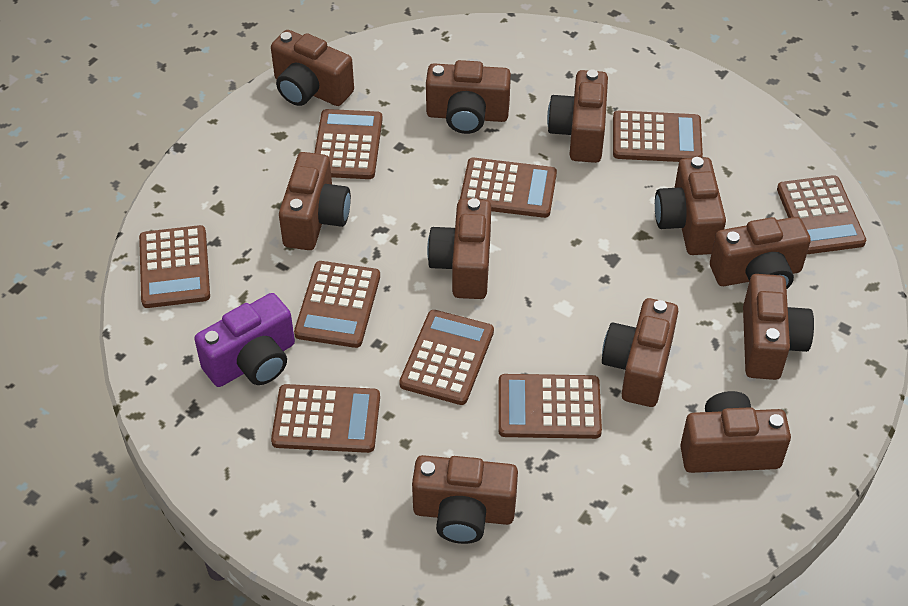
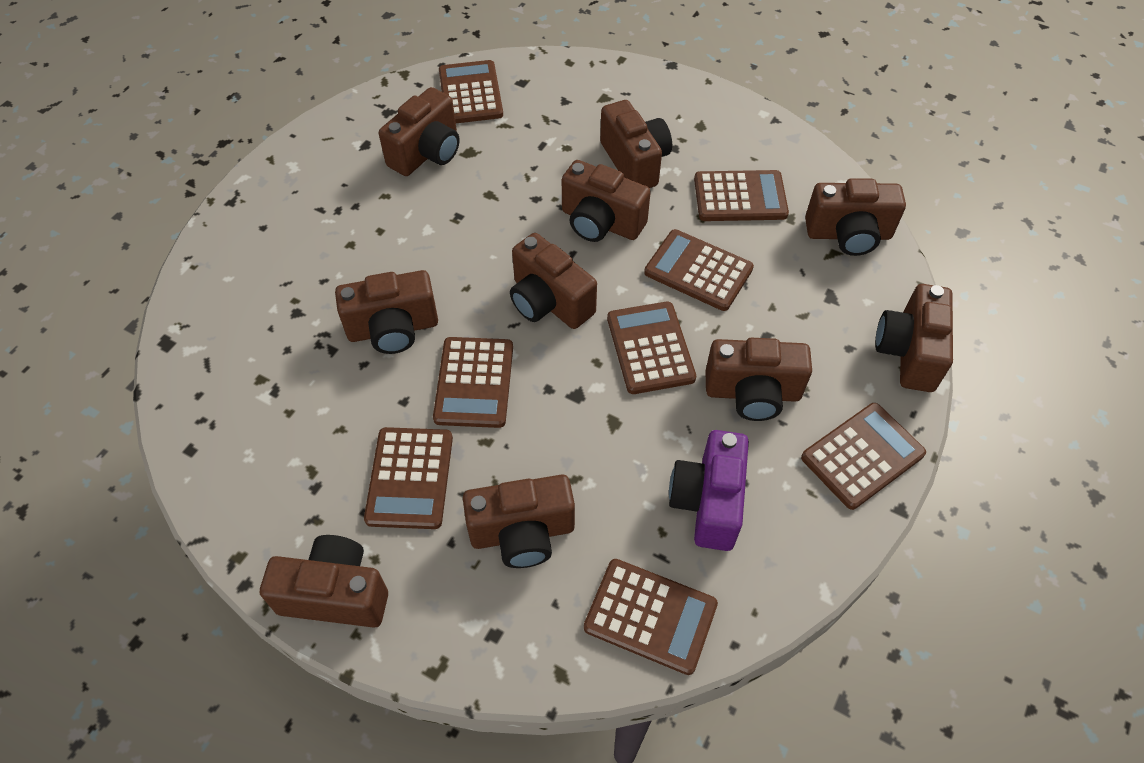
brown calculator: [139,225,210,308] [271,384,380,453] [294,261,380,348] [314,109,383,179] [399,310,494,405] [460,158,557,218] [498,374,602,439] [613,111,703,162] [777,175,866,254] = 9 -> [364,427,453,529] [433,337,513,428] [439,60,503,123] [584,559,718,675] [607,301,696,394] [644,229,754,311] [694,170,789,221] [801,403,926,510] = 8
brown camera: [271,30,354,106] [279,152,351,250] [412,455,518,544] [426,60,511,134] [427,198,491,299] [547,69,608,163] [602,298,678,407] [655,157,726,255] [680,391,791,473] [710,217,811,289] [743,274,814,380] = 11 -> [260,535,388,628] [335,270,438,354] [379,87,460,176] [463,474,575,568] [510,233,597,329] [562,160,651,242] [600,100,672,188] [705,338,812,421] [805,178,906,256] [875,284,953,392] = 10

